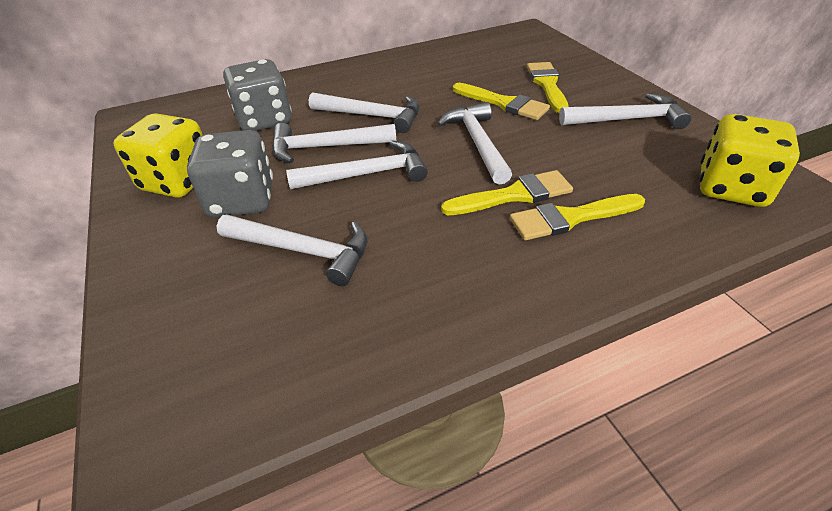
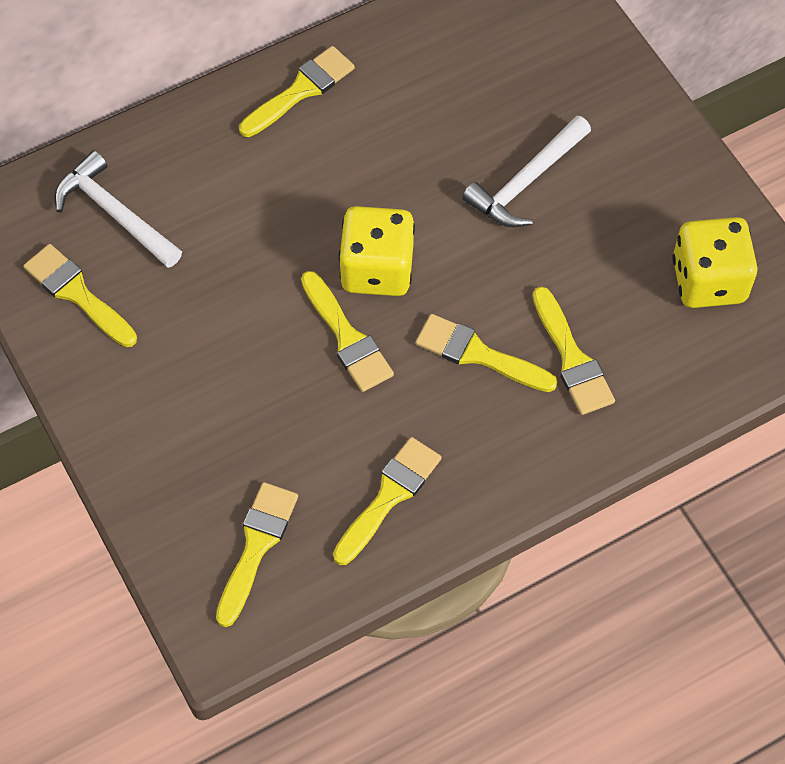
grey dice: [187,130,273,218] [223,59,292,131] = 2 -> none = 0
white hammer: [217,215,367,286] [272,123,396,163] [286,140,428,189] [309,92,419,133] [437,102,512,185] [559,93,691,129] = 6 -> [54,150,182,268] [462,116,591,227] = 2
yellow brush: [441,170,573,215] [453,83,550,120] [510,194,645,240] [527,62,569,113] = 4 -> [24,244,137,347] [216,482,298,627] [239,46,355,137] [301,271,394,392] [333,437,442,565] [416,314,558,392] [533,287,615,415] = 7

